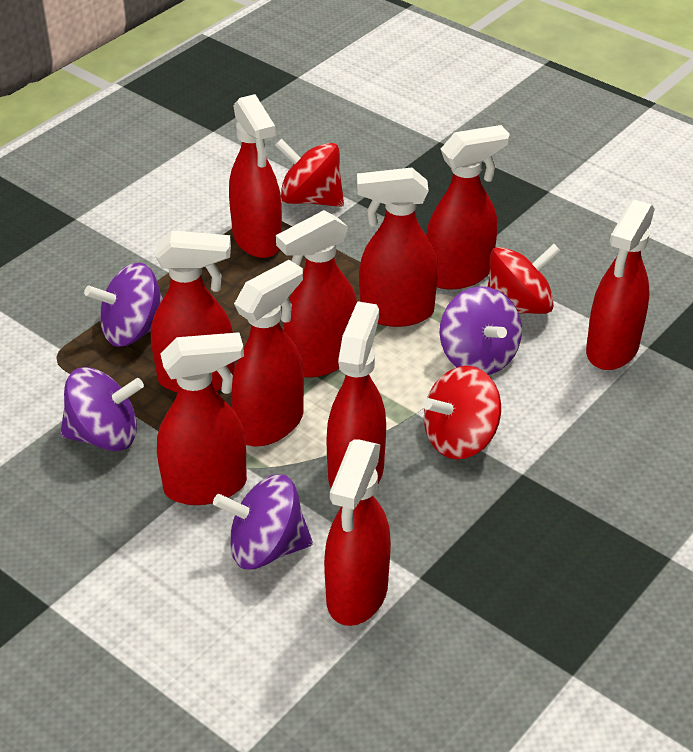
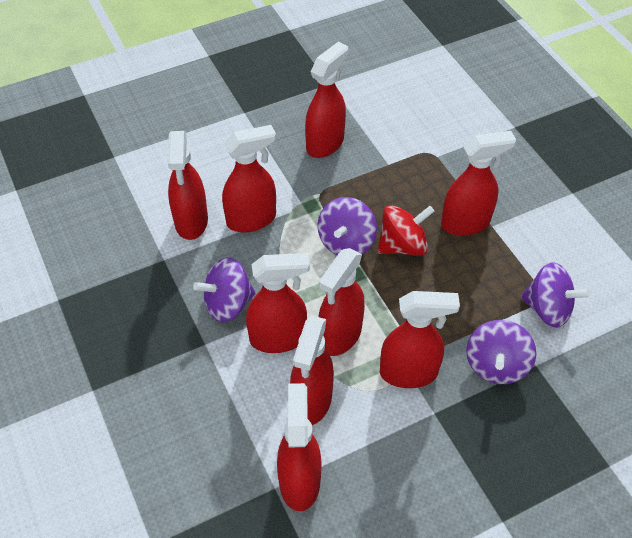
red spinning top: [275,139,344,207] [423,366,501,459] [488,244,561,314] = 3 -> [377,205,434,256] = 1
red spray bottle: [151,231,235,393] [157,332,247,505] [229,94,282,258] [231,260,304,446] [276,210,357,378] [324,440,391,626] [327,301,386,488] [357,168,438,327] [426,125,510,289] [586,199,655,370] = 10 -> [167,131,208,240] [222,125,276,232] [246,253,310,353] [277,383,322,511] [290,316,334,425] [305,42,348,158] [318,248,365,356] [380,291,460,388] [441,131,516,236] = 9

